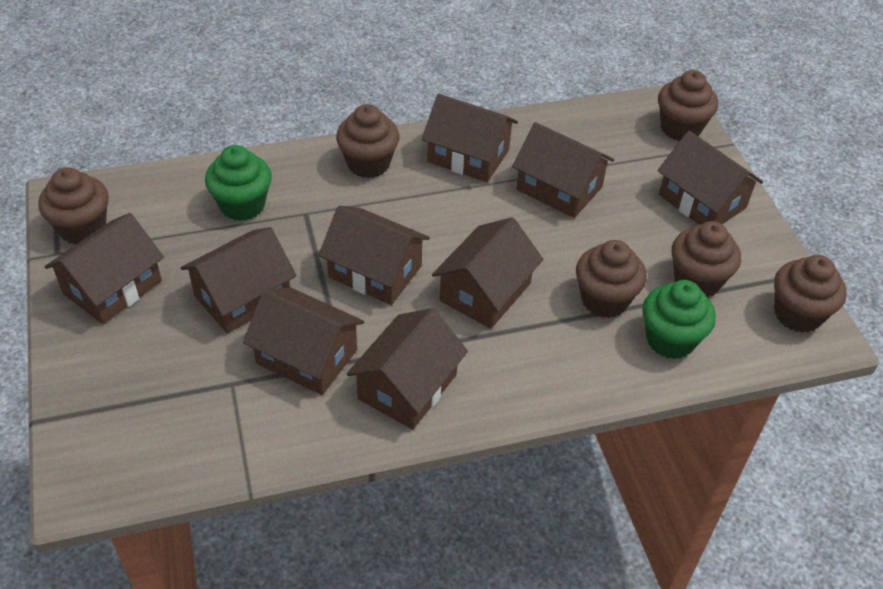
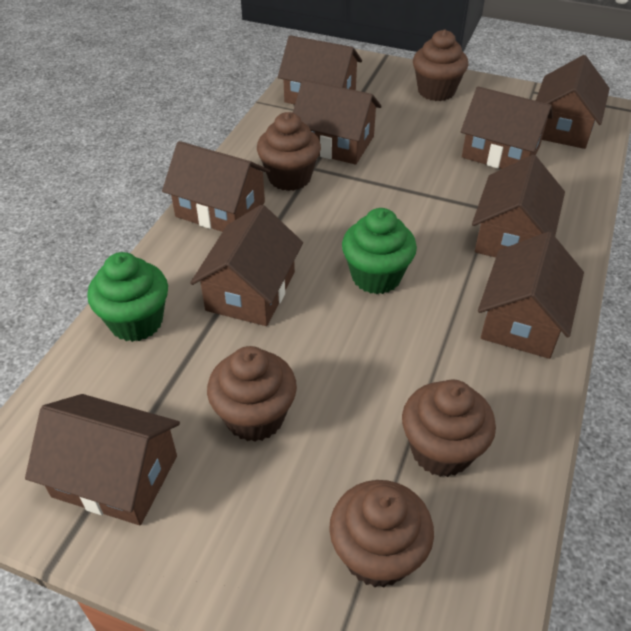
brown cupcake: [38,167,109,244] [336,104,399,178] [576,240,646,318] [658,70,718,141] [671,221,741,298] [774,255,847,333] = 6 -> [207,346,297,442] [257,112,321,191] [329,480,434,587] [402,379,496,477] [413,29,468,101] = 5

